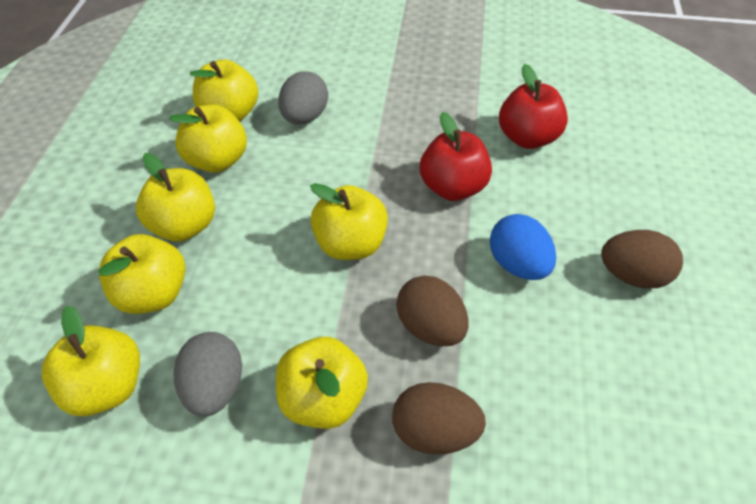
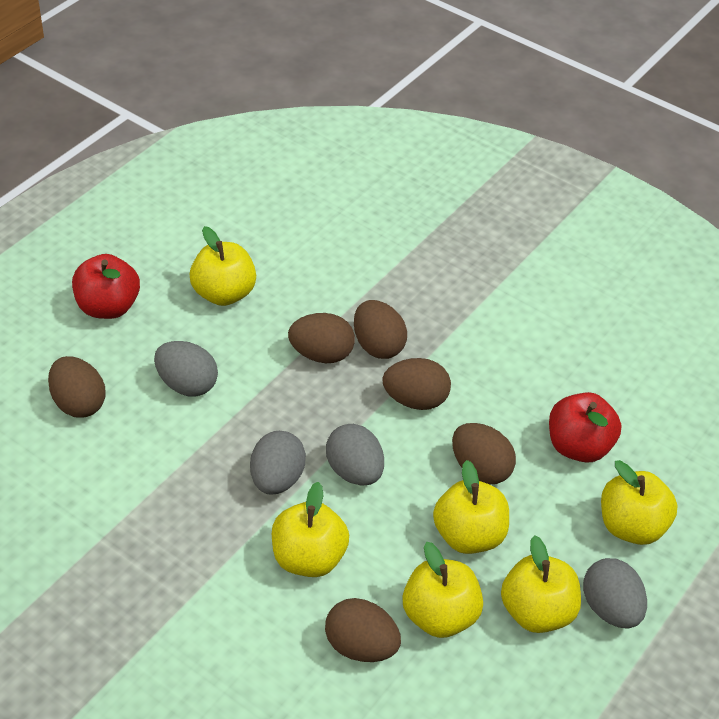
blue egg: [490,214,556,280] = 1 -> none = 0
brown egg: [392,382,486,455] [396,276,468,346] [601,230,683,289] = 3 -> [48,356,105,418] [288,313,355,363] [325,598,401,662] [354,300,407,359] [383,358,451,410] [452,423,516,484] = 6
grey egg: [174,332,242,417] [278,71,328,124] = 2 -> [154,341,218,397] [250,431,306,495] [326,424,384,486] [583,558,647,628] = 4
yellow apple: [42,306,140,416] [98,234,186,314] [136,153,215,242] [169,104,247,173] [190,60,258,122] [276,337,368,429] [310,183,388,260] = 7 -> [189,226,256,306] [272,482,349,577] [403,542,483,638] [433,460,509,554] [501,535,581,633] [601,460,678,545] = 6

